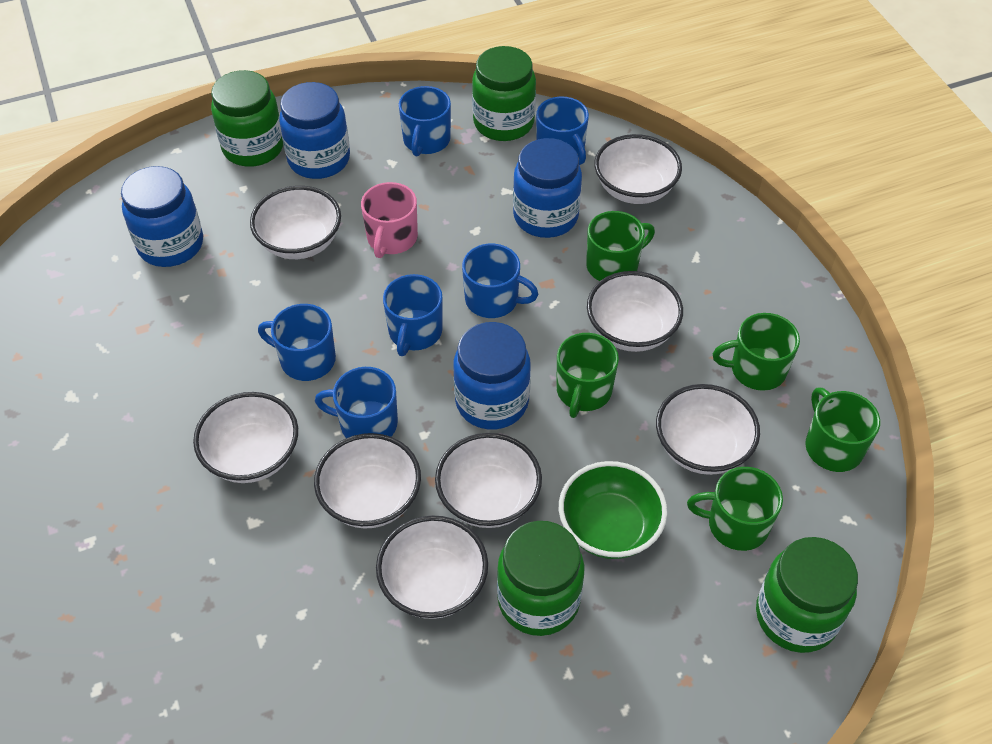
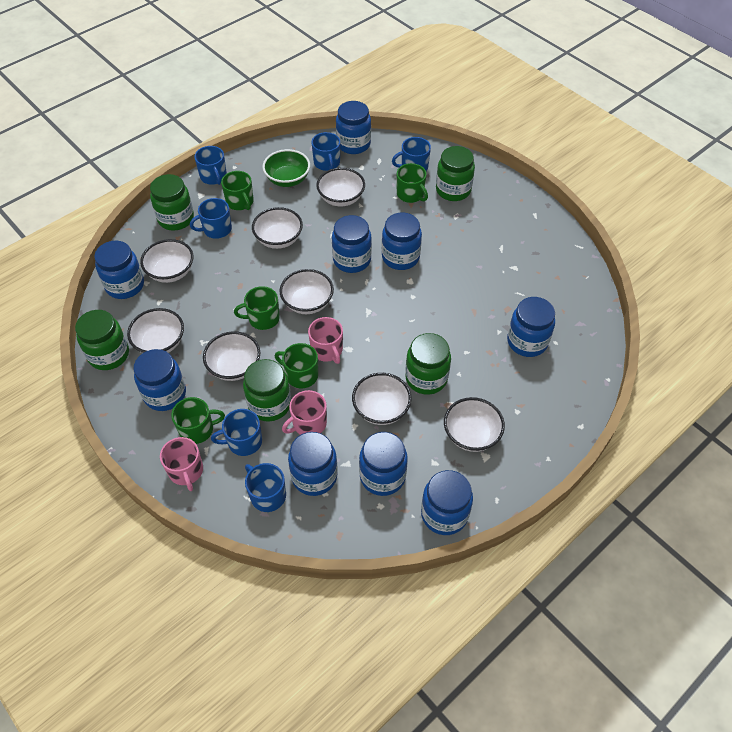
blue jar: [121,166,203,267] [279,82,350,179] [453,322,531,430] [513,138,582,238] = 4 -> [94,241,144,299] [133,349,186,411] [288,432,338,496] [332,215,372,273] [336,101,371,154] [359,432,408,496] [382,213,422,270] [421,470,473,535] [507,297,555,357] = 9
green jar: [211,70,283,167] [472,46,536,141] [497,521,585,636] [756,537,858,653] = 4 -> [75,310,129,370] [150,174,194,231] [243,359,291,422] [405,333,451,395] [436,146,475,201] = 5
pink mug: [361,182,418,258] = 1 -> [160,437,203,491] [282,390,327,435] [308,317,343,364] = 3

